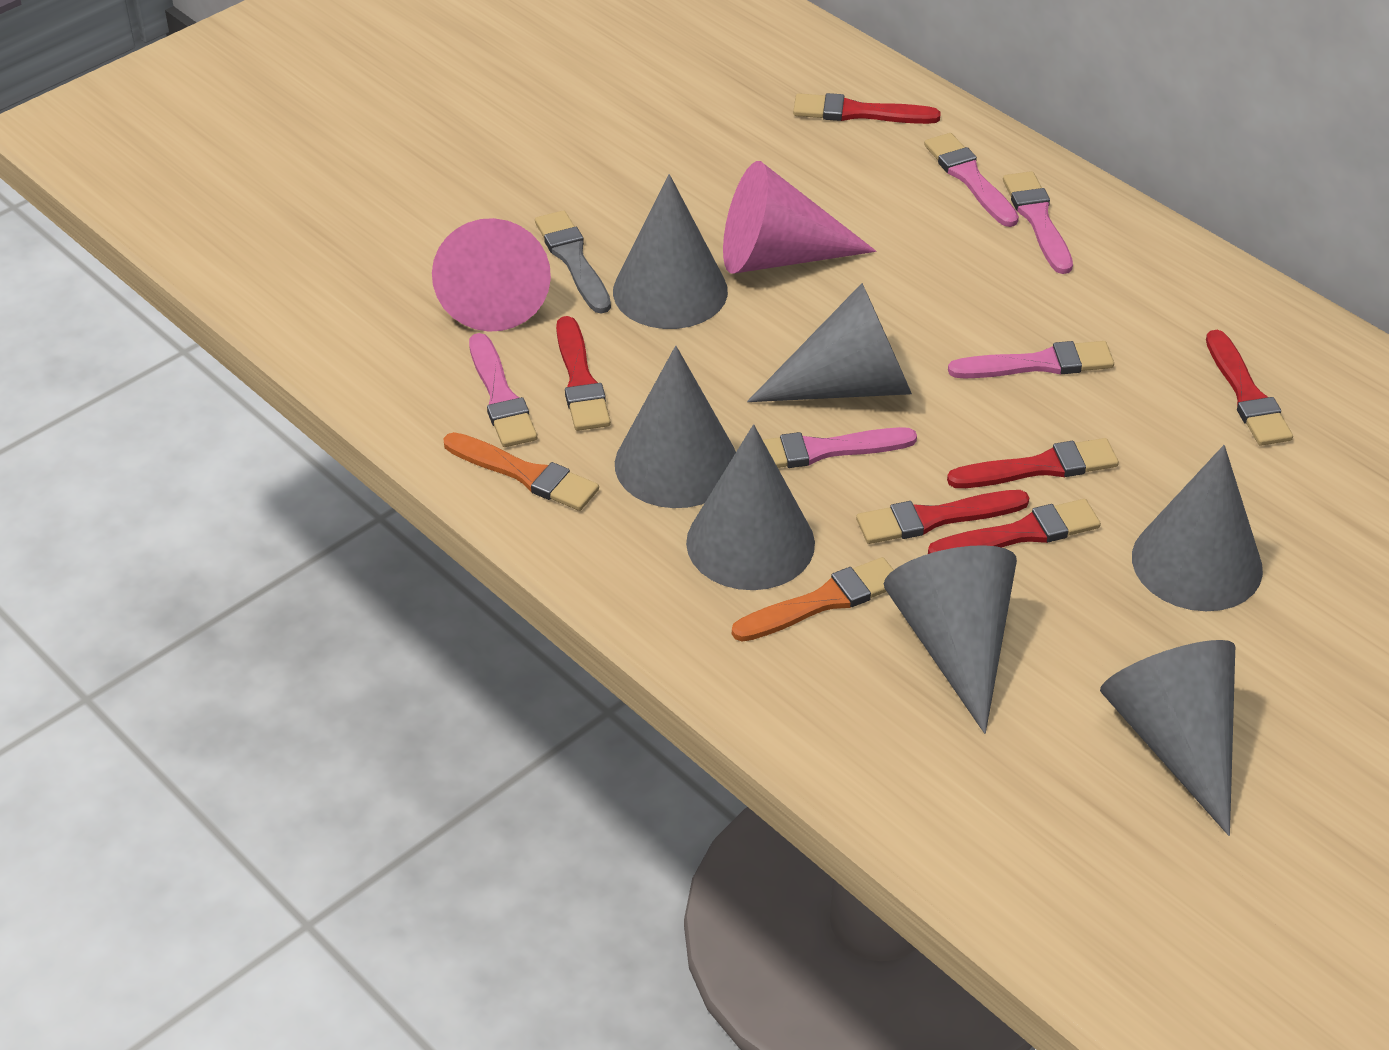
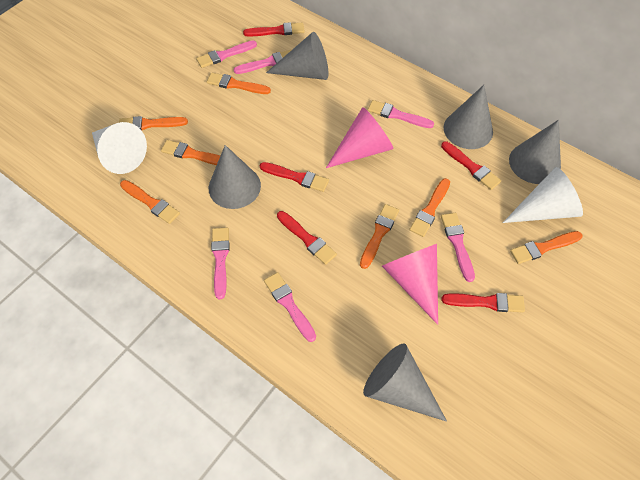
grey brush: [535,210,611,314] = 1 -> none = 0
grey cone: [613,174,728,329] [615,346,736,508] [686,424,815,590] [747,283,912,402] [884,545,1017,734] [1100,640,1235,836] [1132,445,1263,611] = 7 -> [209,145,261,209] [266,32,328,80] [363,343,447,422] [444,85,493,149] [509,120,561,184] = 5
orange brush: [443,432,599,511] [732,557,893,642] = 2 -> [119,116,188,130] [120,180,180,224] [161,140,220,165] [207,73,271,94] [360,204,399,269] [409,178,450,237] [510,231,583,264] = 7
pink brush: [469,333,537,447] [763,427,917,468] [924,133,1019,227] [948,341,1114,378] [1003,171,1073,274] = 5 -> [196,41,257,68] [211,228,229,299] [233,50,291,74] [264,272,316,342] [368,100,434,128] [441,213,475,282] = 6
red brush: [556,316,611,431] [793,93,941,124] [856,490,1029,544] [928,499,1101,554] [947,438,1119,488] [1206,330,1293,446] = 6 -> [243,22,305,36] [260,162,329,192] [277,211,337,265] [441,141,501,190] [441,293,525,313] = 5
white cone: none = 0 -> [92,122,147,174] [503,167,583,223] = 2

